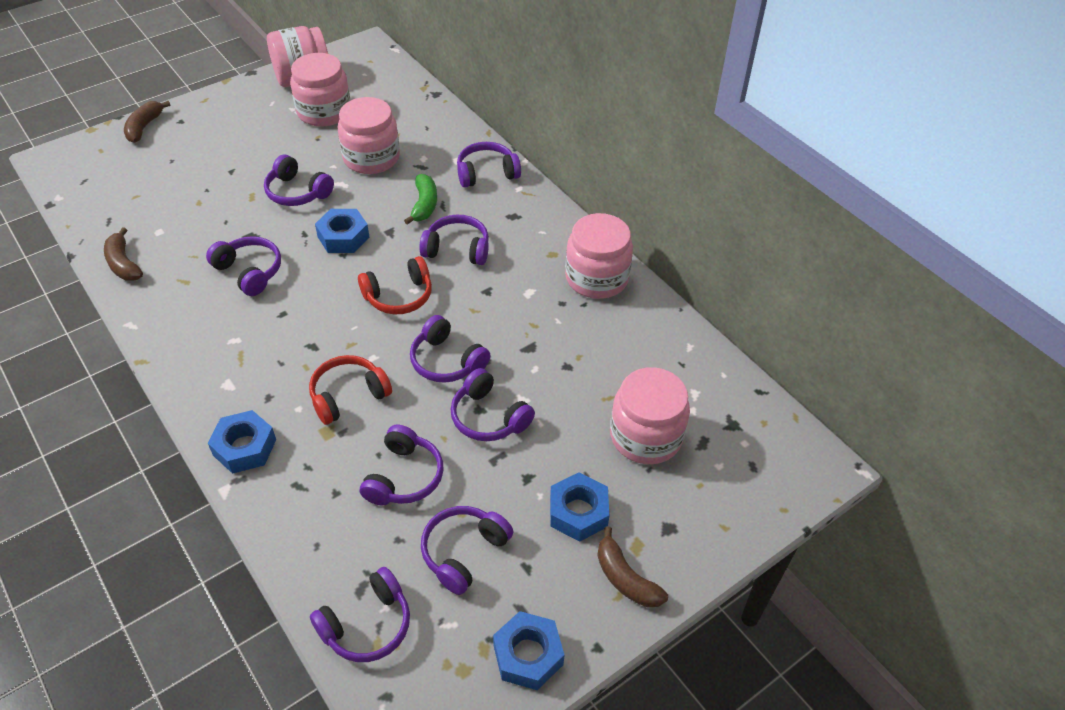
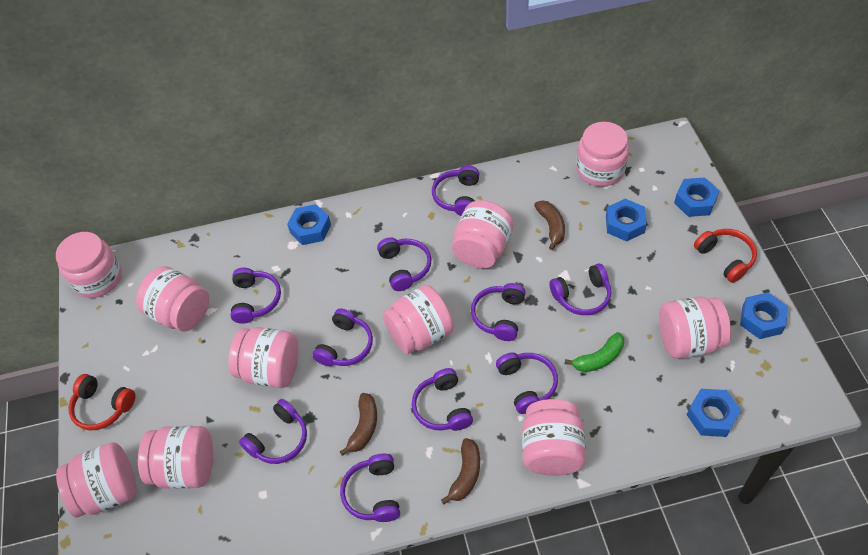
blue nut: [208,410,276,474] [315,209,370,253] [493,611,564,690] [550,473,609,542] = 4 -> [287,204,331,245] [606,199,647,242] [674,178,719,217] [687,389,741,437] [740,292,788,339] = 5
pink jar: [267,26,328,87] [290,53,350,127] [338,97,400,174] [565,213,633,299] [610,367,690,464] = 5 -> [56,232,122,298] [56,442,136,517] [136,266,209,332] [138,426,213,489] [228,327,299,388] [382,285,454,355] [452,200,514,269] [522,399,586,476] [576,122,629,187] [659,296,731,359] = 10
purple headphones: [206,236,281,296] [264,154,334,206] [310,567,410,662] [360,425,444,505] [410,315,491,383] [419,215,489,265] [421,506,513,595] [451,368,535,441] [457,142,521,188] = 9 -> [231,267,281,324] [239,399,307,464] [312,308,373,366] [340,454,400,522] [377,237,432,291] [412,368,473,431] [432,165,479,216] [471,283,526,341] [496,353,558,414] [550,264,611,315] = 10

